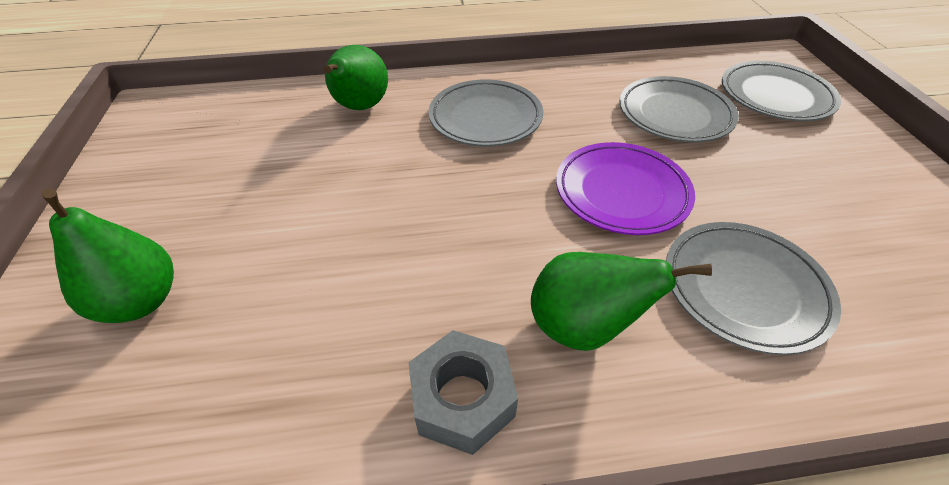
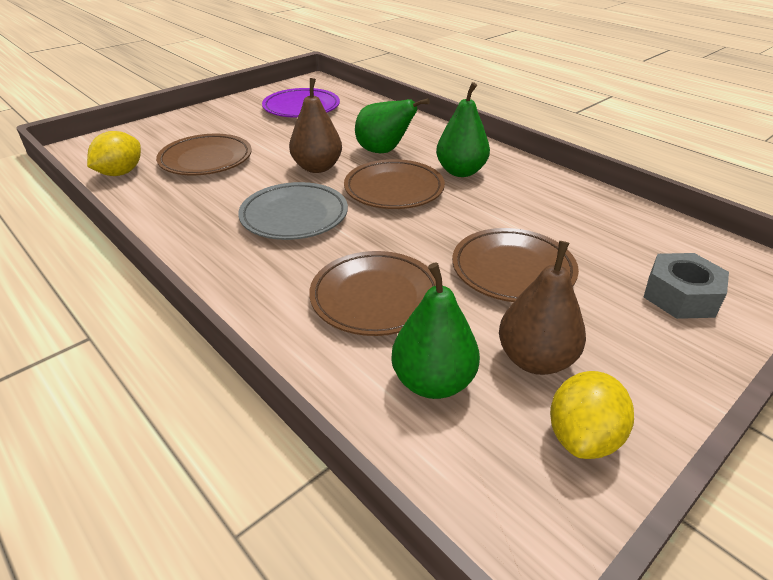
brown pear: none = 0 -> [289,78,342,173] [499,241,586,375] = 2
brown plate: none = 0 -> [156,134,252,175] [309,251,436,336] [344,159,445,209] [452,228,579,302] = 4
grey plate: [429,79,543,146] [619,76,739,142] [666,222,841,355] [722,61,841,121] = 4 -> [238,182,348,240] = 1
yellow lemon: none = 0 -> [87,131,141,176] [550,371,634,459] = 2

